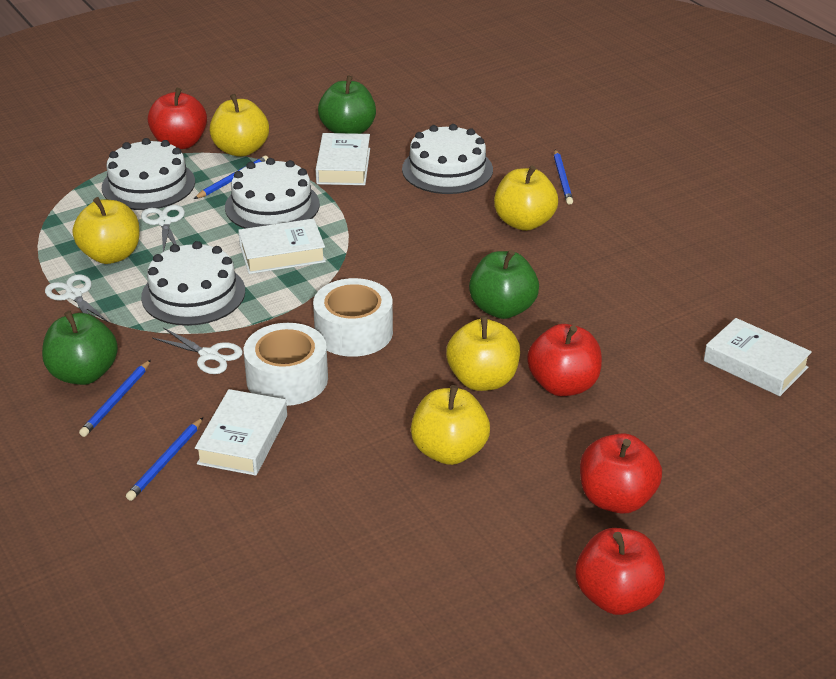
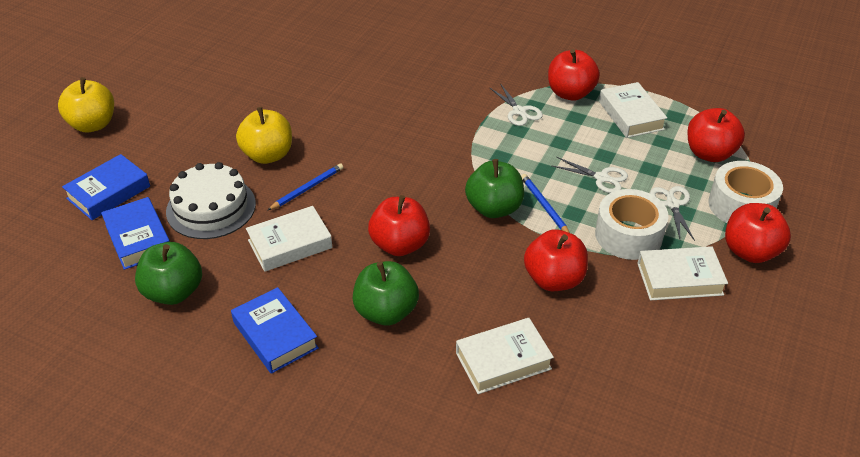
blue book: none = 0 -> [62,154,150,220] [101,197,170,270] [231,287,319,374] = 3
blue pencil: [79,360,151,437] [126,417,203,501] [194,156,268,199] [554,149,573,205] = 4 -> [268,163,343,210] [521,174,570,233] = 2
red apple: [148,88,207,149] [527,324,602,396] [575,528,665,615] [580,433,662,514] = 4 -> [368,195,430,256] [524,229,588,291] [548,49,600,101] [687,108,745,162] [725,203,791,263] = 5
white cake: [102,138,195,210] [141,241,245,326] [225,158,320,229] [402,124,493,194] = 4 -> [166,162,256,239] = 1
yellow apple: [73,197,140,264] [210,94,269,157] [411,385,490,465] [446,316,520,391] [494,165,558,231] = 5 -> [58,77,114,132] [236,107,292,164] = 2

